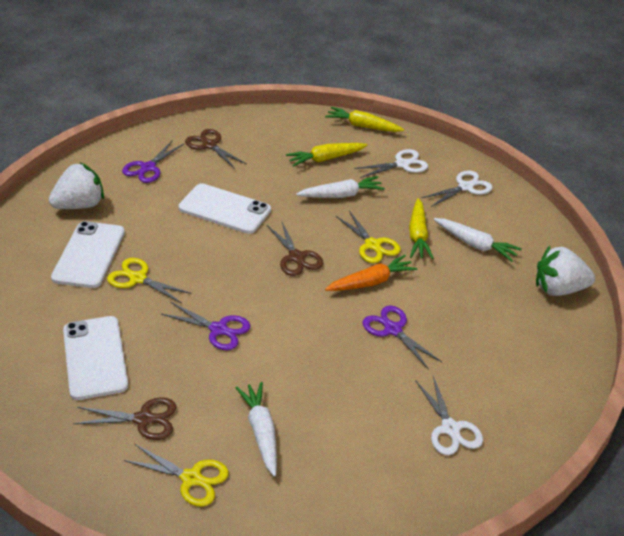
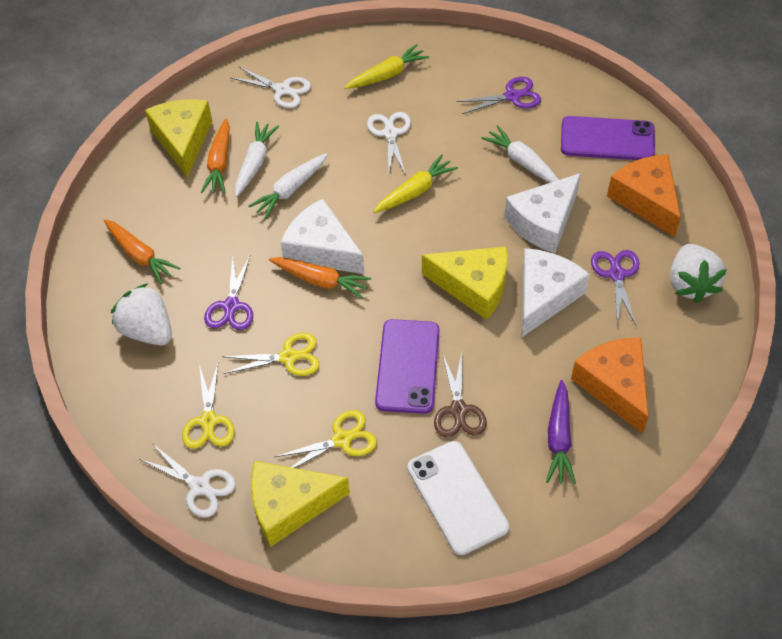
brown scissors: [73,397,177,440] [185,129,246,169] [267,220,323,276] = 3 -> [434,352,487,438] = 1
orange carrot: [325,255,417,291] = 1 -> [104,219,180,284] [201,119,230,194] [269,257,371,298] = 3
orange cheese: none = 0 -> [571,337,649,434] [607,154,681,237] = 2
purple carrot: none = 0 -> [546,380,576,484] = 1
purple phone: none = 0 -> [375,319,439,414] [561,116,655,160] = 2
white cheese: none = 0 -> [280,199,365,274] [504,173,581,253] [522,248,590,337] = 3
white phone: [51,221,125,288] [63,316,128,400] [179,183,271,234] = 3 -> [407,441,509,555] = 1
yellow carrot: [286,143,368,167] [325,107,404,132] [409,198,433,259] = 3 -> [344,44,429,89] [373,154,458,213] = 2
yellow cheese: none = 0 -> [145,99,212,177] [251,461,350,547] [422,246,508,320] = 3

